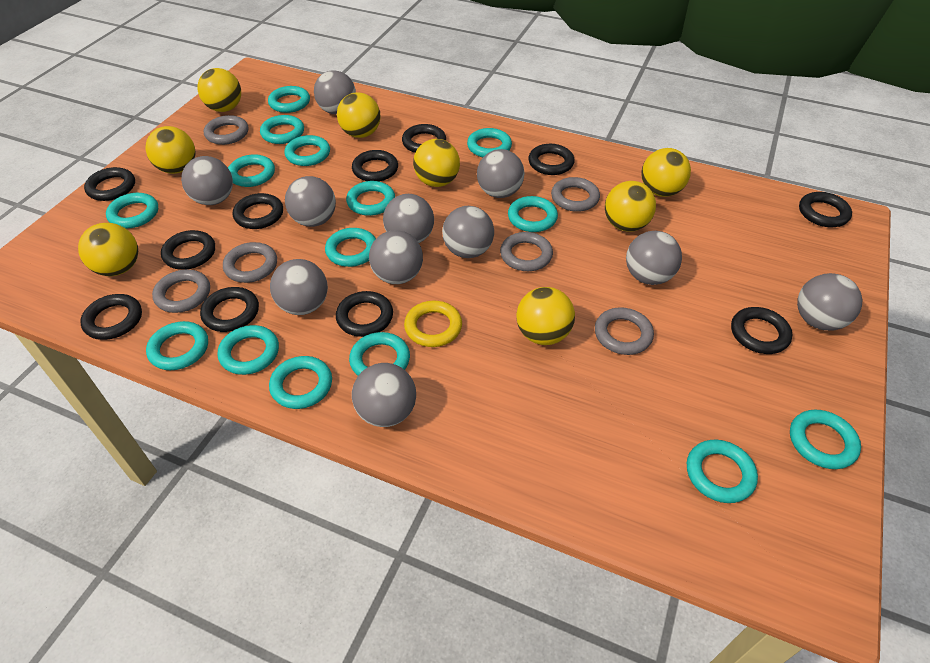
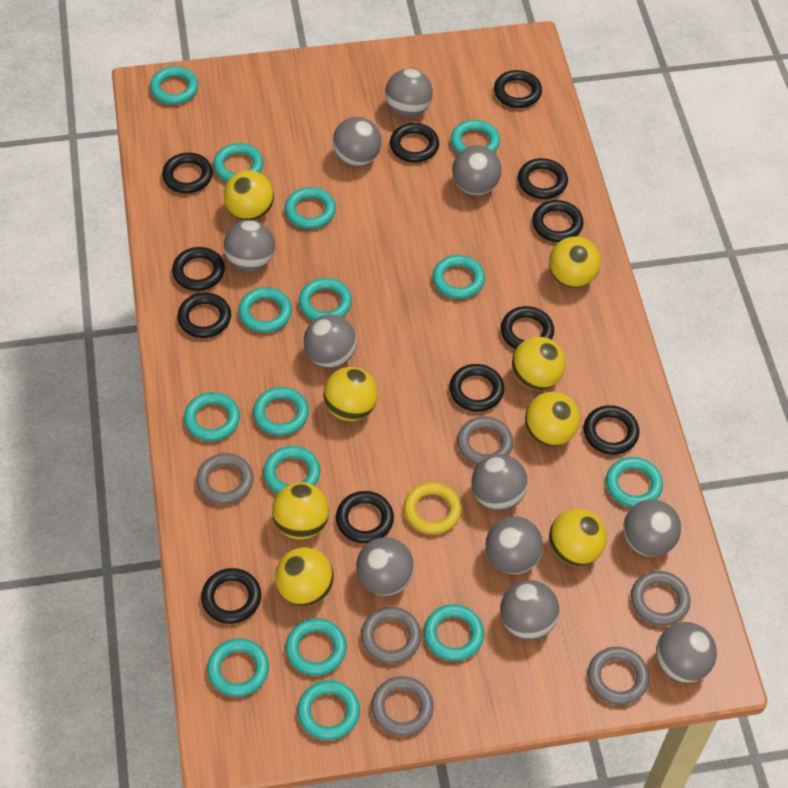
black ring: [80,294,142,340] [84,167,135,201] [161,230,215,270] [200,287,259,332] [233,193,283,229] [336,291,393,337] [352,150,398,182] [402,124,446,153] [528,144,574,175] [731,307,792,354] [799,192,852,227] = 11 -> [162,153,213,193] [172,247,225,291] [177,293,231,338] [201,568,261,624] [336,491,394,544] [390,123,439,163] [449,364,504,412] [494,70,542,108] [501,306,554,349] [518,158,568,199] [532,200,583,242] [583,405,639,455] = 12

